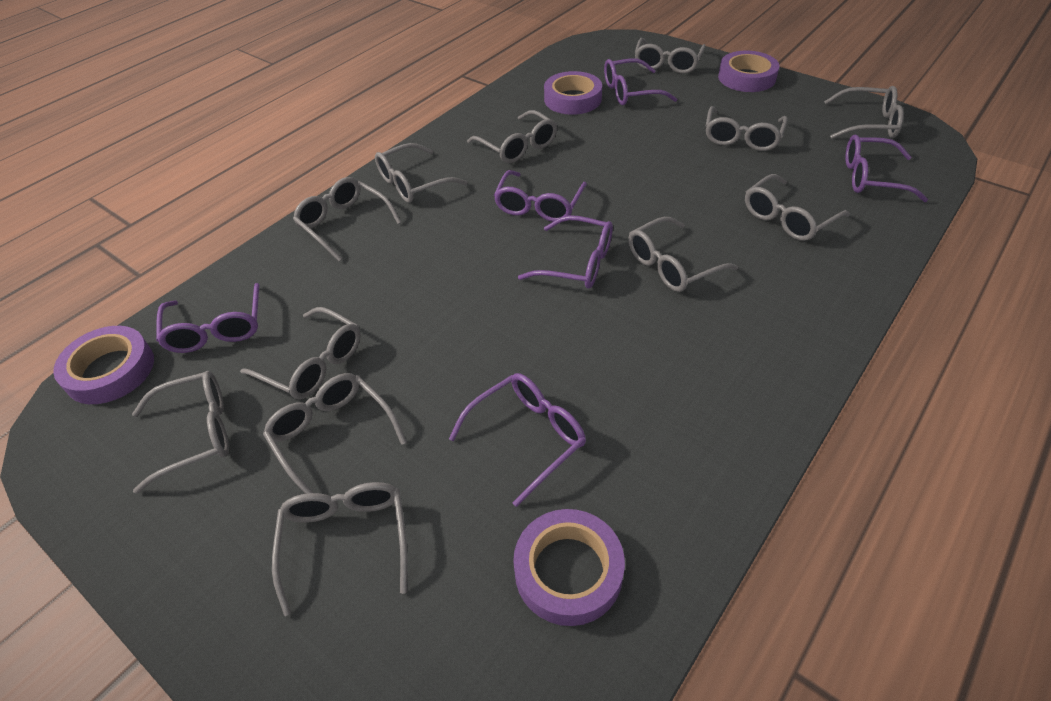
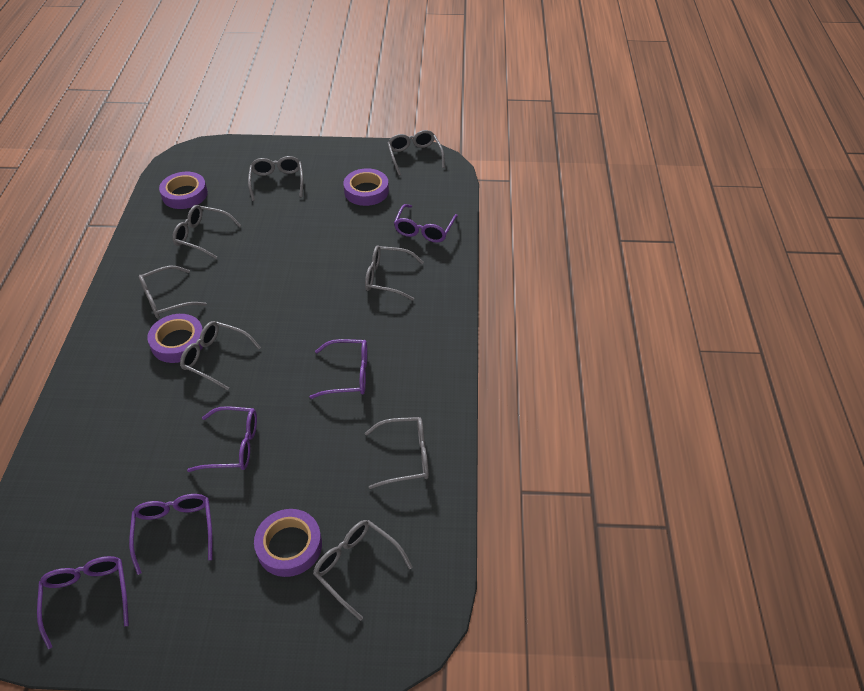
grey glasses: [132,371,229,494] [240,307,361,399] [263,373,407,494] [272,482,408,616] [293,177,401,261] [375,143,467,203] [467,110,557,163] [629,217,738,292] [635,38,706,74] [706,106,788,151] [745,174,850,241] [824,86,904,139] = 12 -> [138,266,207,319] [172,205,241,259] [180,321,261,391] [248,156,303,201] [313,520,412,621] [365,246,424,301] [365,417,429,489] [388,130,445,176] = 8
purple glasses: [156,283,260,353] [449,373,586,507] [494,170,587,222] [518,215,613,289] [604,58,677,105] [845,134,928,202] = 6 -> [37,556,129,649] [129,494,213,575] [187,406,257,472] [310,339,367,399] [394,204,458,242] = 5

